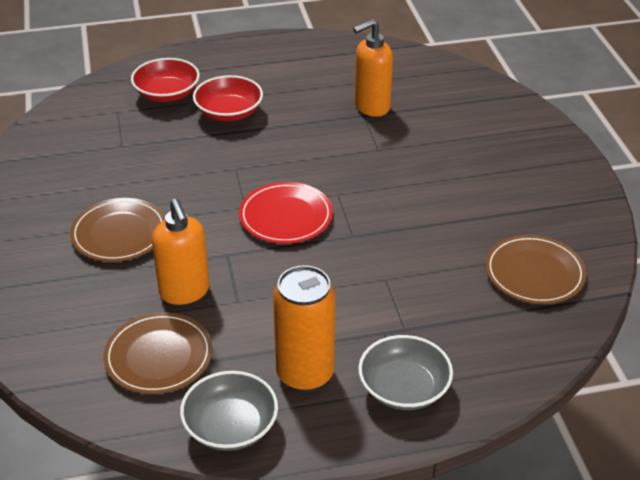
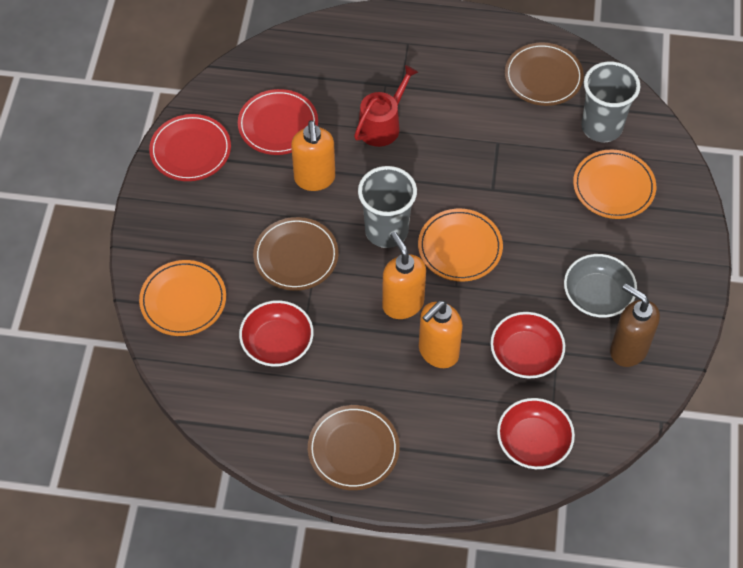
brown soap dispenser: none = 0 -> [610,284,660,367] = 1
grey bowl: [180,371,278,451] [358,335,453,410] = 2 -> [564,254,637,318] = 1
grey cup: none = 0 -> [358,166,417,248] [581,62,641,142] = 2
orange can: [273,265,335,392] = 1 -> none = 0
orange plate: none = 0 -> [139,260,226,336] [418,209,503,282] [573,150,656,219] = 3
orange soap dispenser: [152,199,209,305] [353,19,393,117] = 2 -> [291,120,335,191] [382,232,426,319] [419,300,463,368] = 3
red bowl: [131,58,200,102] [193,75,263,121] = 2 -> [239,300,314,367] [490,312,565,379] [497,398,575,469] = 3
red plate: [239,182,333,243] = 1 -> [149,114,231,181] [238,89,318,155] = 2
red watering can: none = 0 -> [354,65,418,147] = 1

